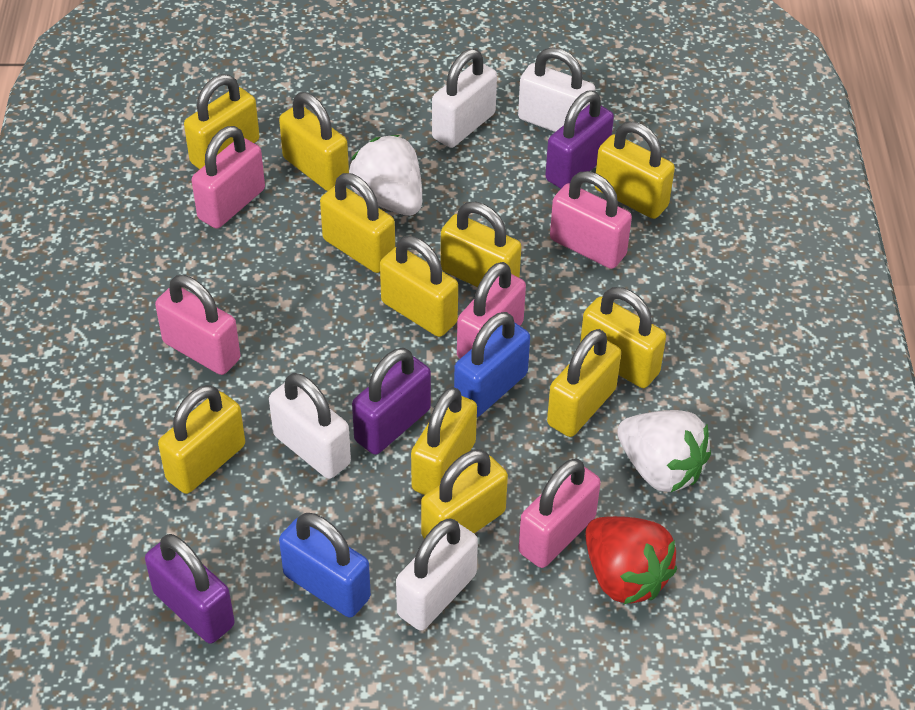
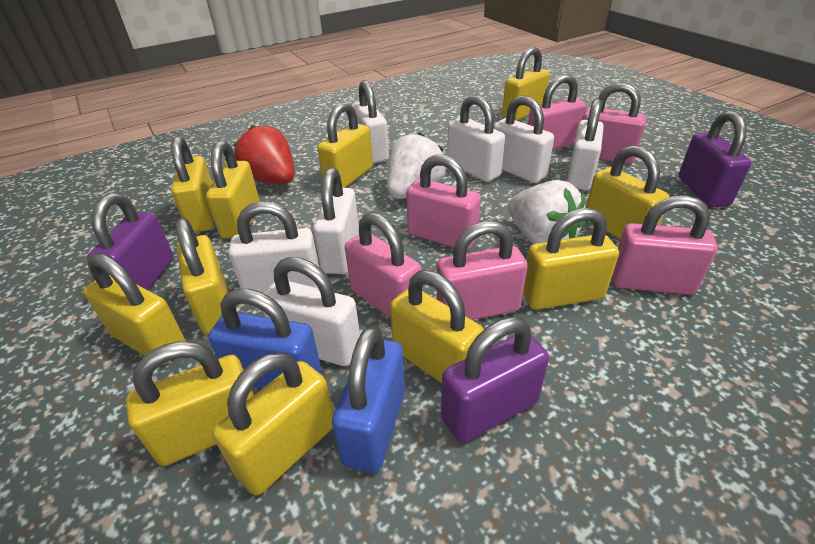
pink padlock: [155,275,240,375] [192,126,265,229] [457,262,526,359] [518,459,601,568] [550,171,632,269] = 5 -> [345,212,422,318] [406,155,481,251] [436,221,528,320] [528,74,586,150] [582,82,647,164] [612,195,718,295] = 6
white padlock: [269,373,351,479] [396,519,478,631] [432,49,497,148] [518,47,595,132] = 4 -> [228,201,319,293] [263,257,360,366] [313,167,359,274] [352,80,389,164] [447,95,505,182] [493,96,554,183] [567,98,604,190] = 7

